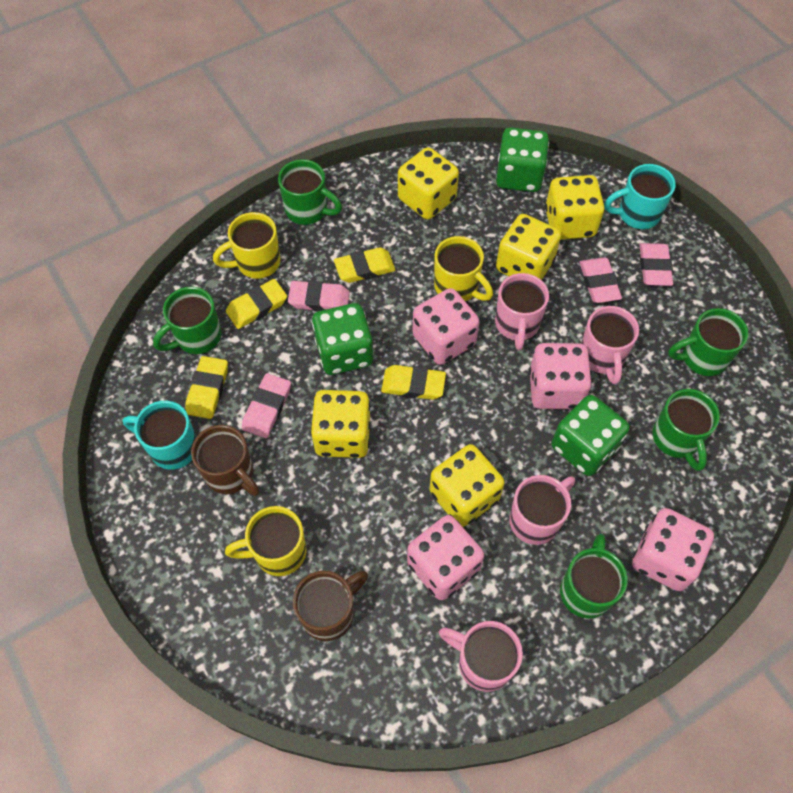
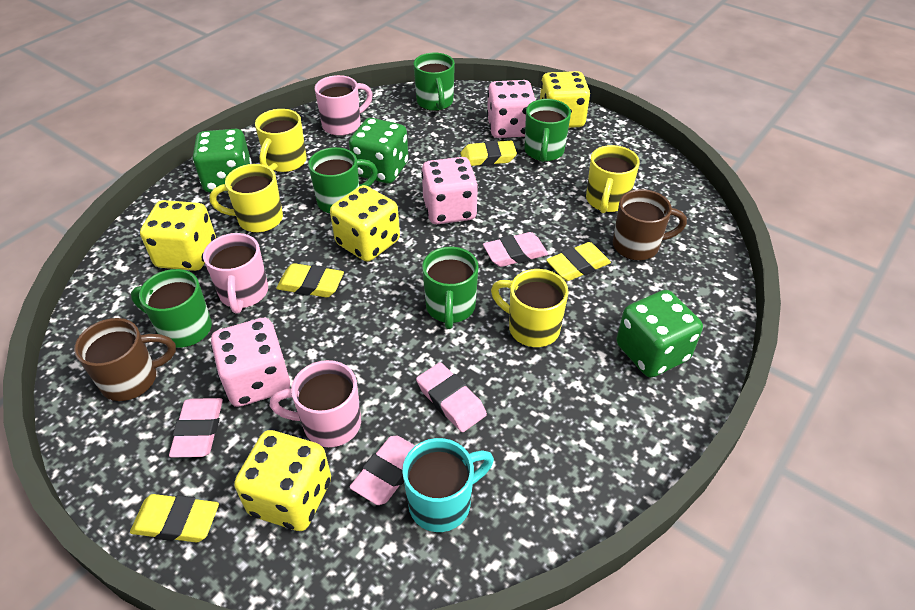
pink dice: [407,515,484,600] [412,288,480,365] [529,343,592,409] [632,508,714,591] = 4 -> [211,318,290,407] [421,157,478,224] [487,80,536,138] = 3
pink mug: [439,621,523,692] [495,273,549,350] [509,475,575,545] [581,306,639,385] = 4 -> [203,233,268,313] [270,360,361,447] [315,75,373,136] = 3
turquoise mug: [123,401,196,470] [604,164,676,229] = 2 -> [402,438,494,532] = 1
yellow dice: [311,390,370,458] [398,147,459,220] [430,444,505,527] [496,214,561,280] [545,175,604,240] = 5 -> [140,200,216,271] [234,430,331,531] [330,185,400,262] [540,71,590,128] = 4
yellow mug: [213,212,280,279] [225,506,306,576] [434,236,493,301] = 3 -> [210,164,283,233] [255,109,307,172] [491,269,569,347] [586,145,640,213] = 4

